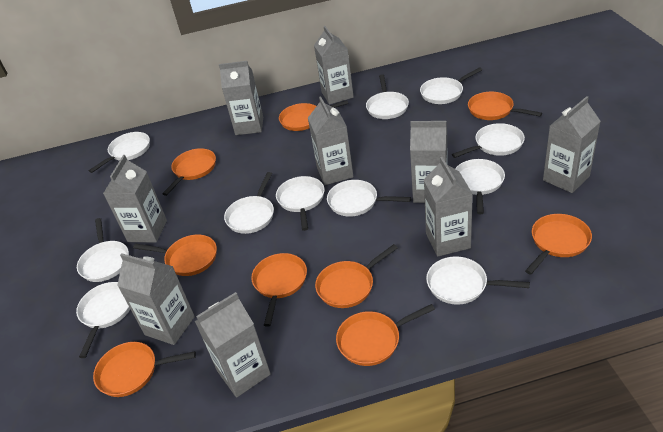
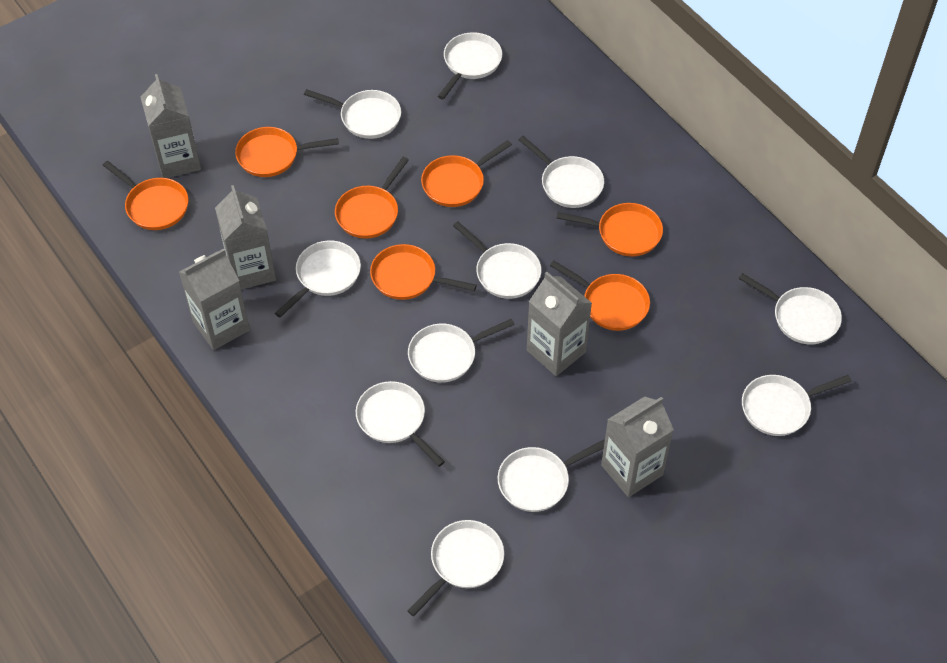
grey carton: [103,155,167,243] [117,253,195,345] [195,292,271,397] [219,61,263,135] [308,97,354,185] [314,26,354,105] [410,121,448,203] [424,157,473,257] [543,96,601,193] = 9 -> [141,74,201,178] [179,248,250,350] [215,185,276,290] [527,272,592,376] [601,396,674,497] = 5
orange pan: [93,342,196,397] [133,234,217,276] [162,148,216,196] [251,253,307,327] [279,100,348,131] [315,244,398,308] [336,304,435,366] [468,92,542,120] [525,214,592,275] = 9 -> [103,161,188,230] [235,127,339,177] [335,157,409,239] [370,244,477,300] [421,140,512,207] [550,261,650,331] [556,203,663,256] = 7

